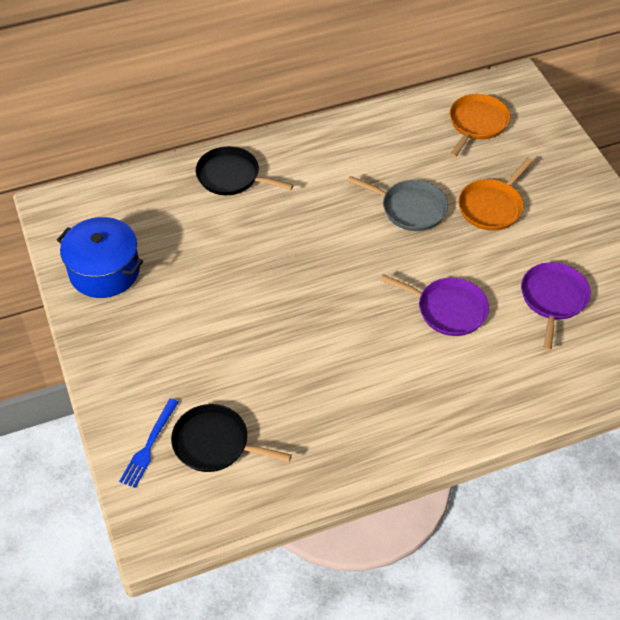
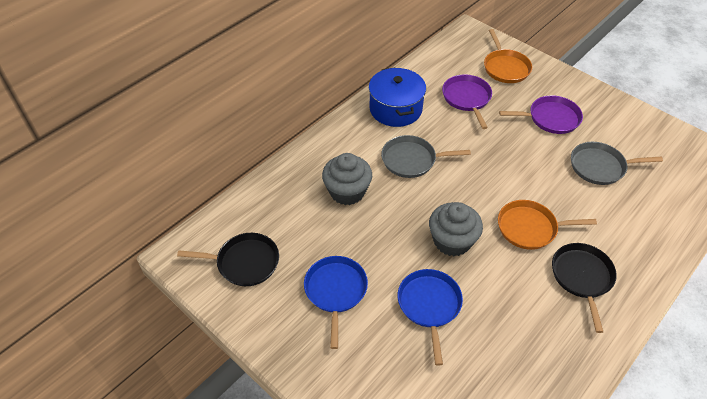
blue fork: [119,398,179,488] = 1 -> none = 0
blue pan: none = 0 -> [304,256,368,349] [398,269,463,366] = 2
grey cupcake: none = 0 -> [322,153,372,205] [429,202,483,256] = 2
grey pan: [348,176,448,231] = 1 -> [381,135,471,178] [571,142,663,185] = 2

